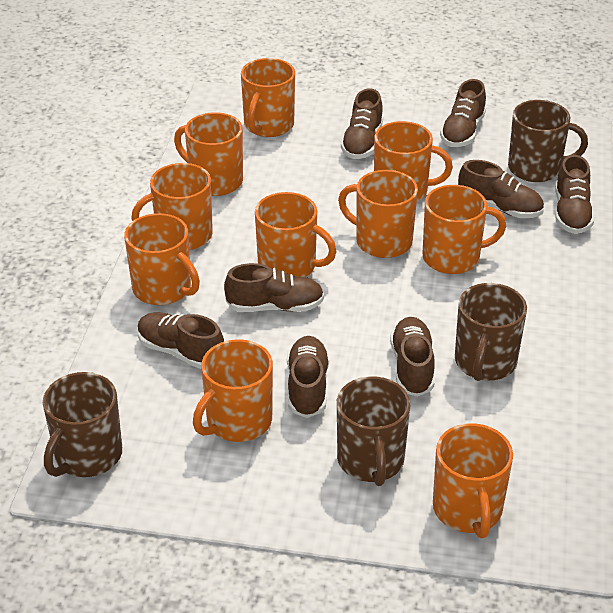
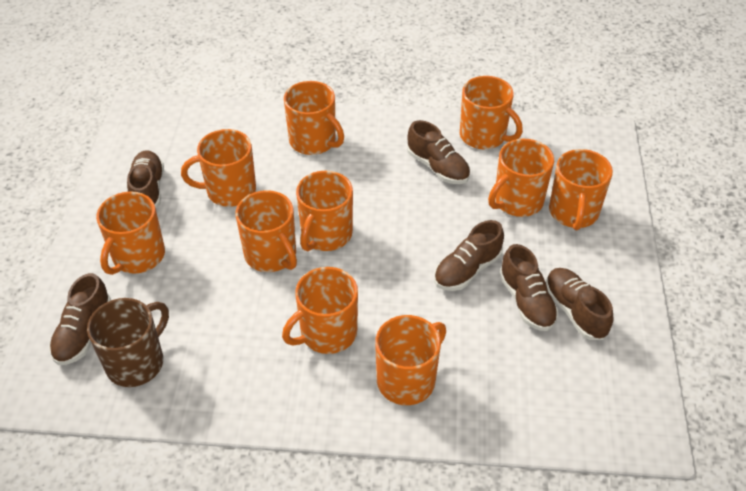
brown mug: [43,372,122,477] [337,376,410,486] [455,283,527,381] [508,100,588,182] = 4 -> [87,298,169,387] = 1
brown shoe: [138,312,224,369] [224,263,324,312] [287,336,329,418] [341,88,383,159] [390,317,435,397] [440,79,486,147] [458,160,544,218] [555,155,594,234] = 8 -> [49,273,111,365] [127,150,164,209] [407,120,470,184] [434,220,504,291] [499,244,559,331] [546,268,613,340] = 6

